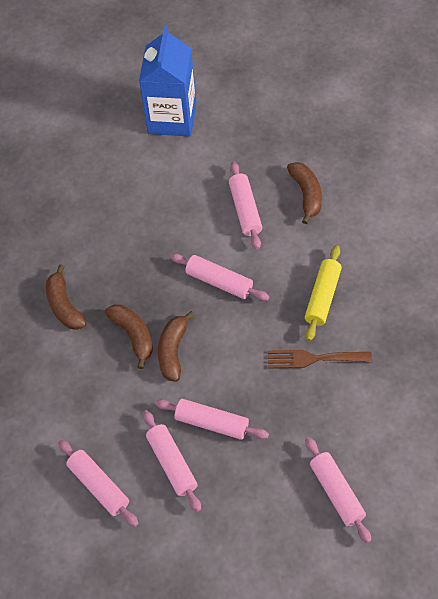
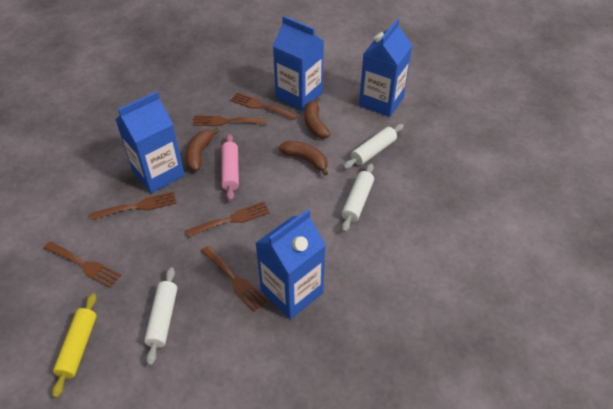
blue carton: [139,26,196,137] = 1 -> [115,91,185,193] [256,209,326,319] [273,16,324,111] [359,19,412,117] = 4
brown banana: [46,265,87,330] [105,304,153,369] [158,311,194,382] [287,162,322,224] = 4 -> [185,128,219,171] [279,141,328,176] [304,97,330,139] = 3
brown fork: [268,350,372,369] = 1 -> [43,241,121,288] [90,191,176,220] [185,201,270,238] [192,115,267,126] [201,245,268,312] [230,92,298,120] = 6
pink rolling pin: [58,440,139,527] [143,410,201,512] [155,399,269,440] [170,253,269,301] [229,162,262,250] [305,437,371,543] = 6 -> [221,134,239,201] = 1
white rolling pin: none = 0 -> [144,267,177,365] [341,163,374,232] [343,124,404,169] = 3

